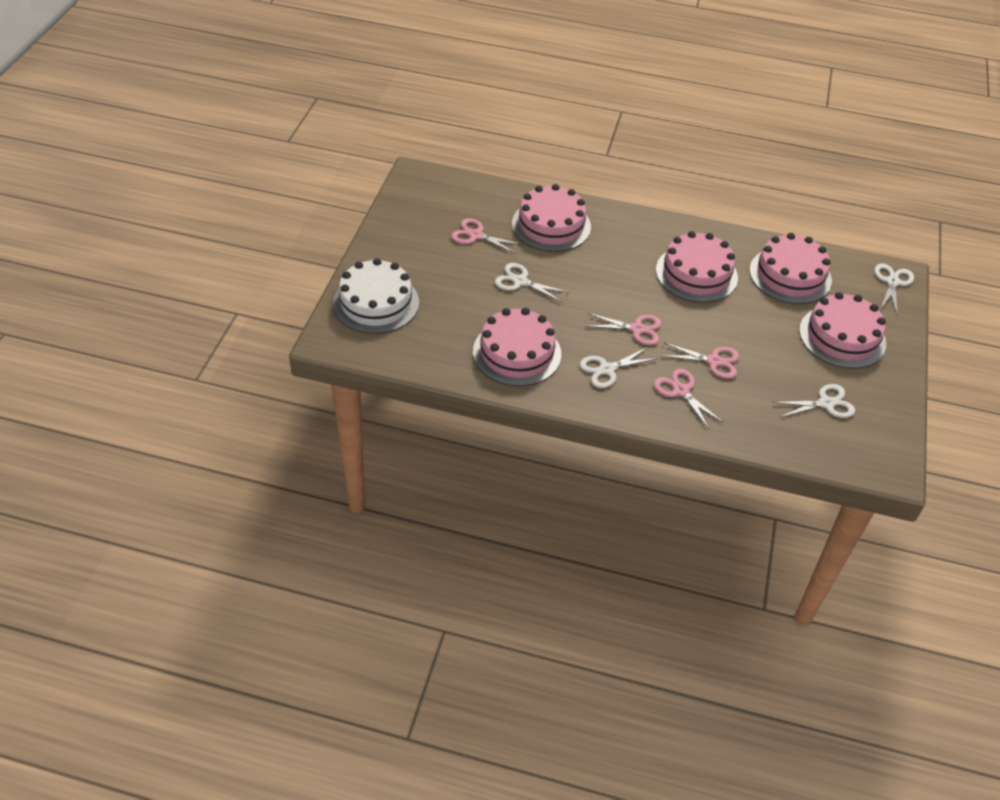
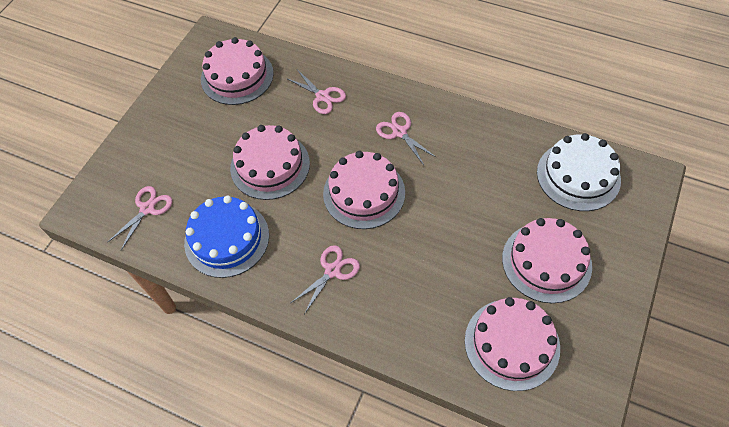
blue cake: none = 0 -> [184,196,269,278] = 1
white scissors: [495,263,570,303] [580,347,658,388] [773,384,855,418] [874,263,914,314] = 4 -> none = 0

